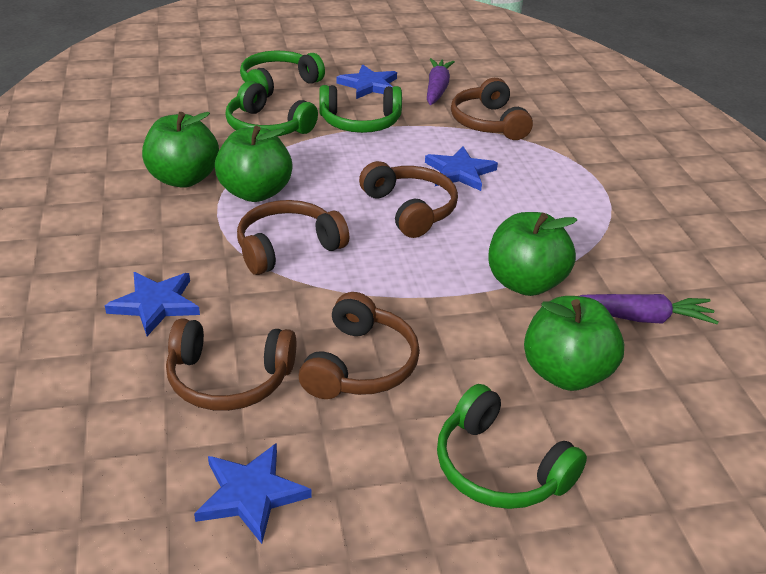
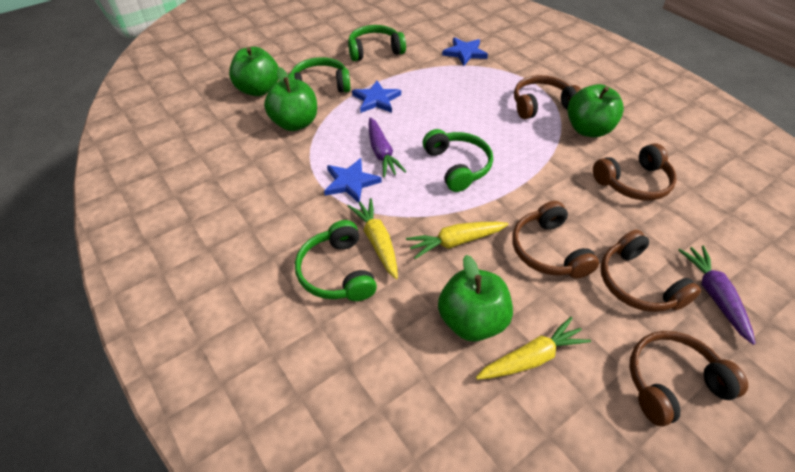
blue star: [105,272,200,336] [194,443,312,544] [336,65,397,99] [425,146,498,191] = 4 -> [324,158,382,203] [352,81,401,113] [442,37,488,66] = 3
yellow carrot: none = 0 -> [348,198,398,279] [406,222,508,259] [476,317,591,380] = 3

